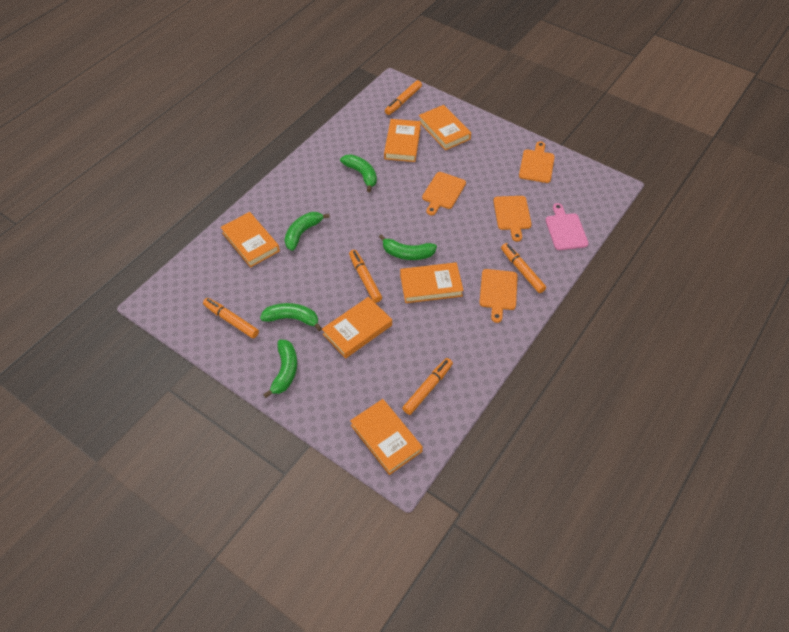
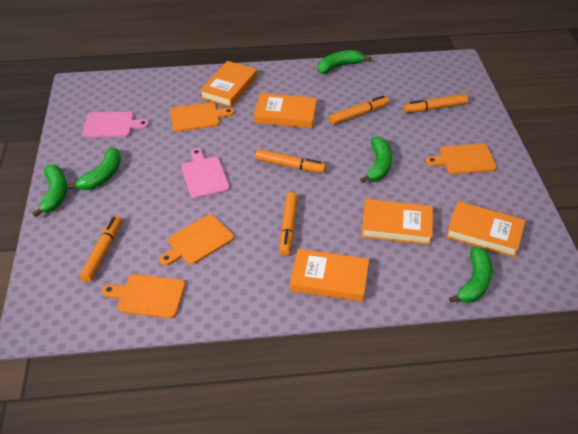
orange book: [220,212,280,268] [322,297,392,359] [350,399,423,475] [384,119,421,162] [400,262,464,303] [419,105,471,150] = 6 -> [200,61,257,107] [254,93,317,128] [290,249,369,302] [361,199,433,245] [446,201,526,257] = 5
pink cutting board: [545,203,589,250] = 1 -> [82,112,149,138] [181,148,230,199] = 2

